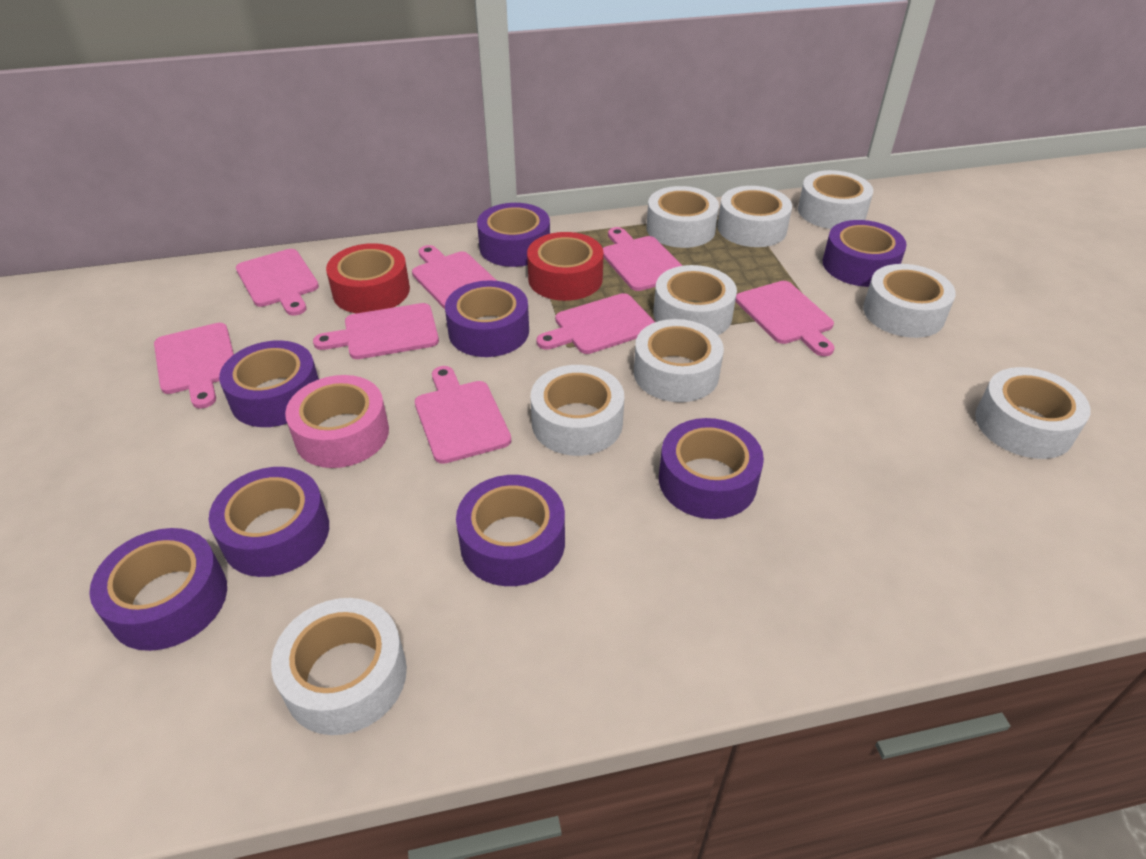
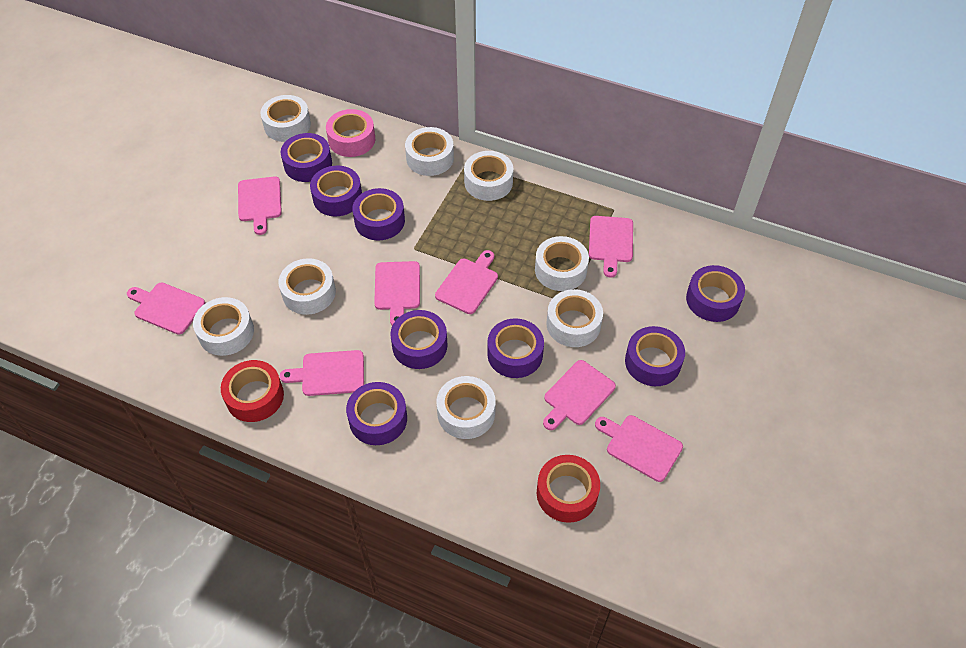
white tape: [271,598,407,735] [530,365,624,456] [634,319,724,402] [646,186,719,248] [653,265,737,335] [717,186,792,247] [798,170,873,229] [863,264,956,338] [975,367,1091,459] = 9 -> [193,297,254,356] [260,95,311,142] [278,258,336,315] [405,127,454,176] [437,376,496,439] [464,151,513,201] [535,236,589,291] [546,289,603,347] = 8

